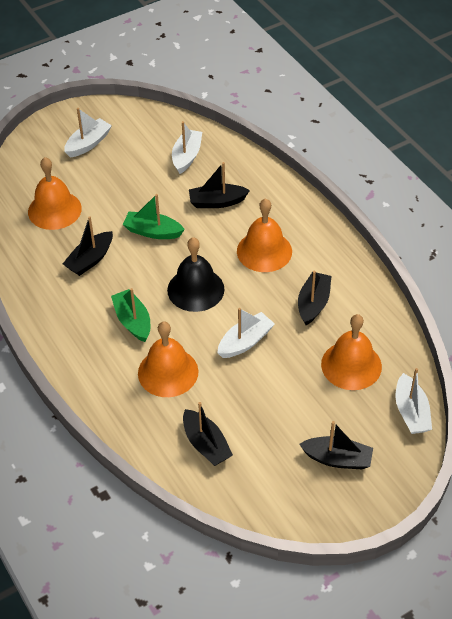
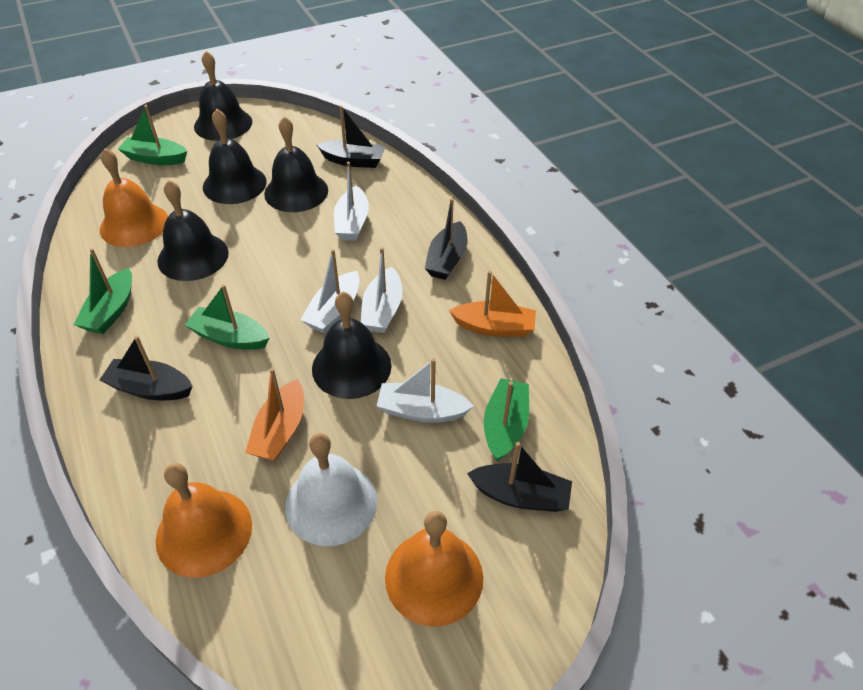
black bell: [167,237,225,312] = 1 -> [157,180,229,281] [194,51,252,141] [203,109,267,204] [264,116,328,212] [312,292,391,399] = 5
black boat: [63,216,113,276] [183,402,233,466] [189,162,250,208] [298,271,331,325] [299,421,373,469] = 5 -> [99,336,193,400] [316,105,386,168] [425,198,467,280] [467,442,572,512] = 4
green boat: [111,288,150,342] [123,194,185,239] = 2 -> [73,248,132,334] [118,105,187,165] [185,284,270,350] [483,378,529,461] = 4
orange bell: [28,157,82,230] [138,321,198,397] [237,198,292,272] [321,314,382,390] = 4 -> [100,148,168,247] [156,463,252,578] [385,511,483,627] = 3
orange boat: none = 0 -> [245,368,304,461] [449,271,536,337] = 2
white bell: none = 0 -> [285,433,377,546] = 1

